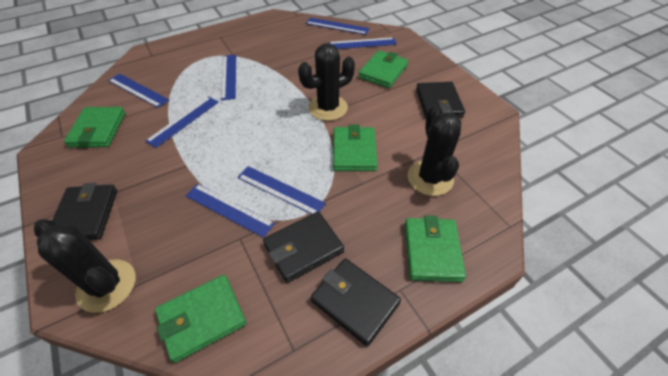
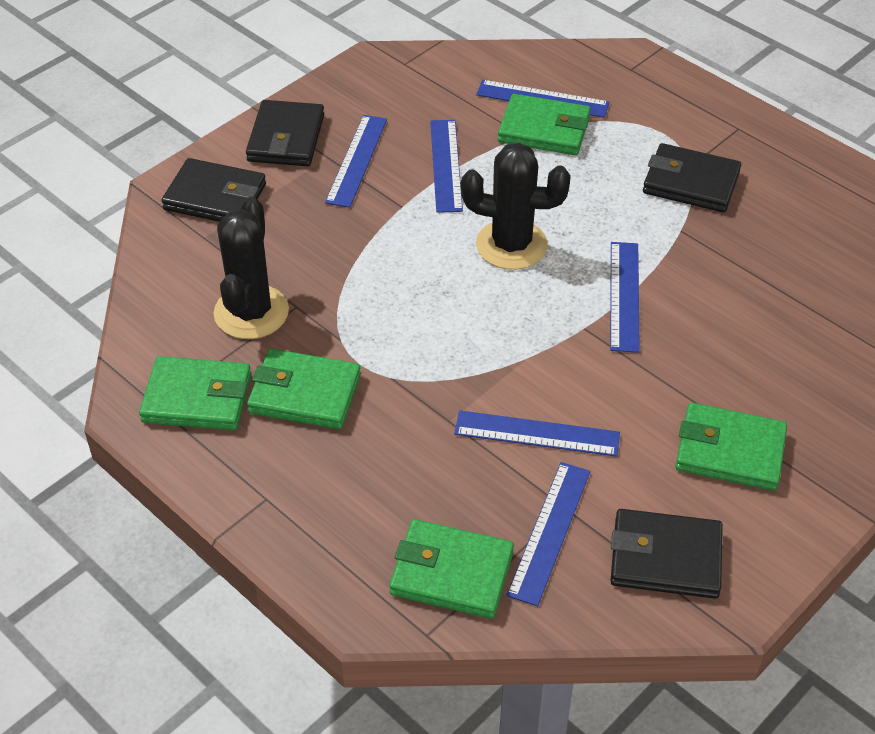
black cactus: [34,219,136,313] [298,43,355,121] [408,105,461,196] = 3 -> [214,197,289,339] [461,143,571,270] = 2
blue ruler: [108,74,169,108] [145,96,219,148] [185,184,275,238] [221,55,236,100] [237,166,326,214] [306,18,370,35] [329,37,397,49] = 7 -> [325,115,387,208] [430,120,463,213] [454,410,620,457] [476,80,609,118] [506,462,590,606] [610,242,640,353] = 6

